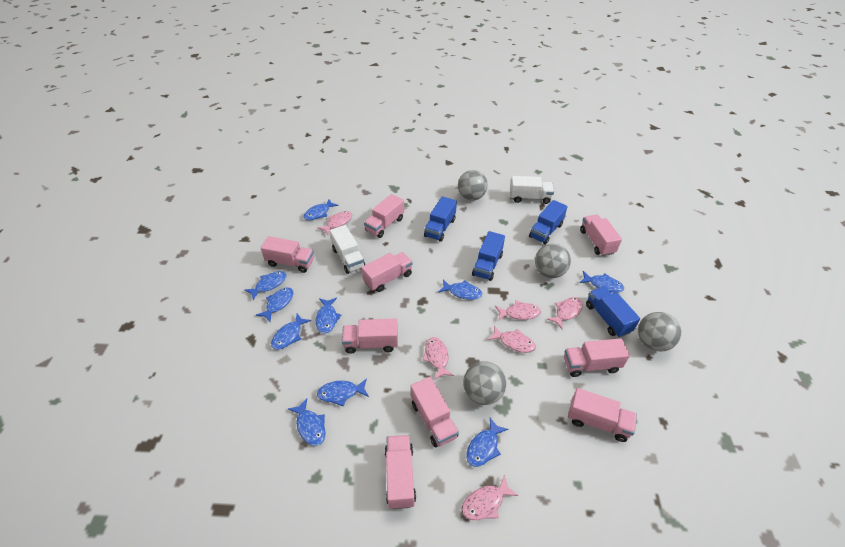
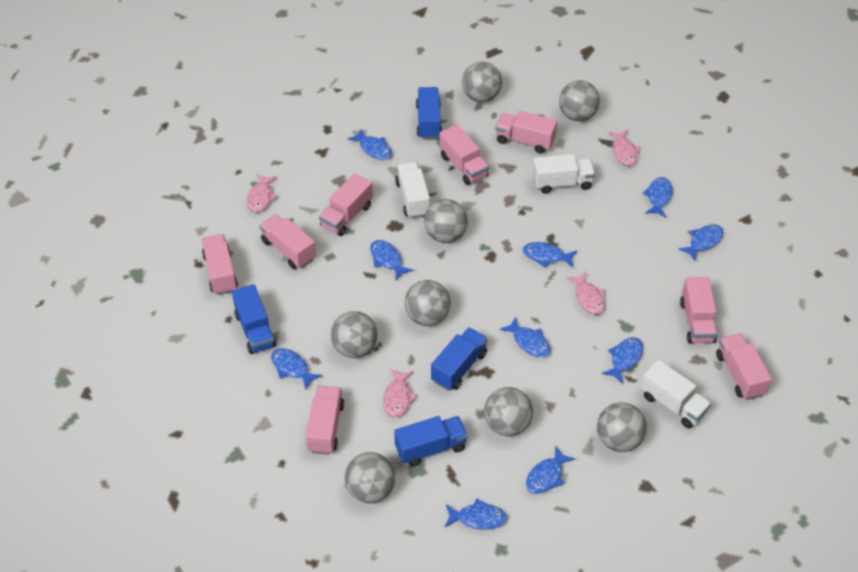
grey ball: [458,170,488,200] [463,361,506,405] [535,244,571,278] [638,312,681,352] = 4 -> [331,311,378,358] [345,452,395,503] [405,280,451,326] [424,199,468,243] [462,62,502,102] [484,387,533,436] [559,80,600,121] [597,402,647,452] = 8
pink fish: [318,211,352,235] [423,337,454,380] [461,475,519,520] [488,326,536,353] [495,300,541,321] [547,297,583,329] = 6 -> [247,174,277,213] [383,369,417,418] [566,272,605,315] [608,130,640,166] = 4
pink truck: [261,236,314,273] [342,319,398,354] [362,252,413,292] [364,194,404,238] [385,435,416,509] [411,377,459,447] [564,338,630,377] [568,388,637,442] [580,215,622,256] = 9 -> [202,234,238,295] [259,214,316,269] [306,386,344,455] [319,173,373,236] [439,124,489,185] [495,111,557,154] [680,277,717,344] [716,334,772,400] = 8
white truck: [330,225,365,274] [510,176,554,204] = 2 -> [395,162,430,219] [533,154,595,194] [641,360,711,429] = 3

